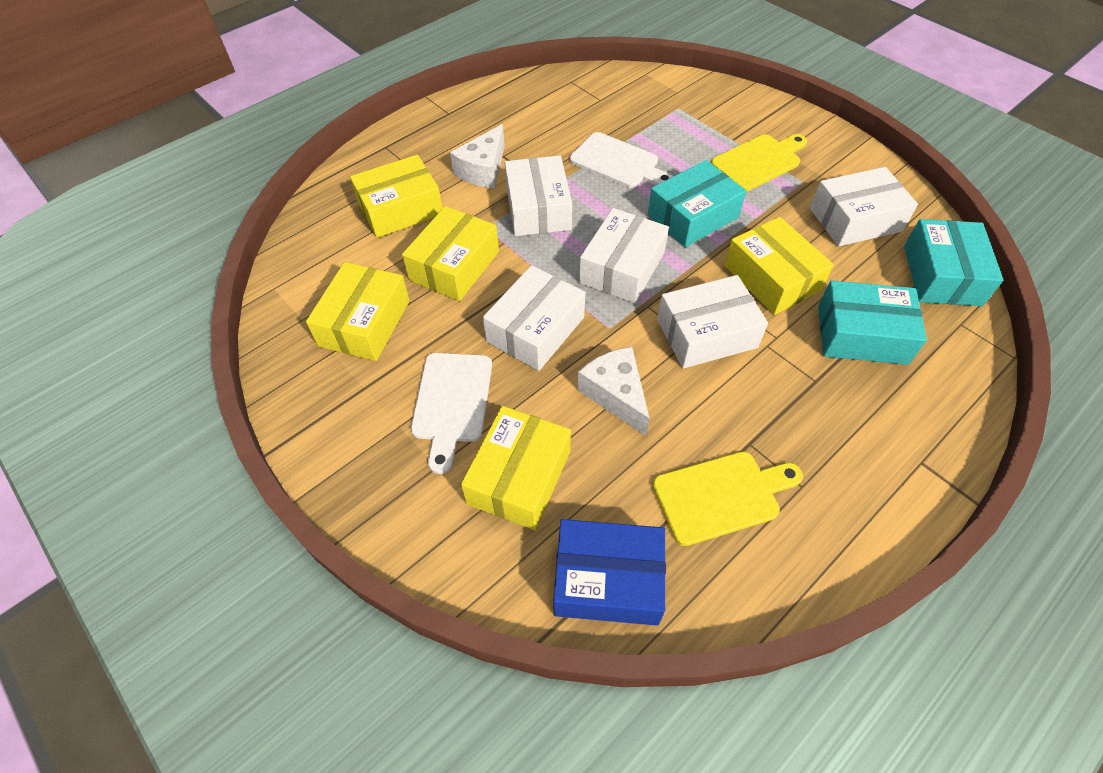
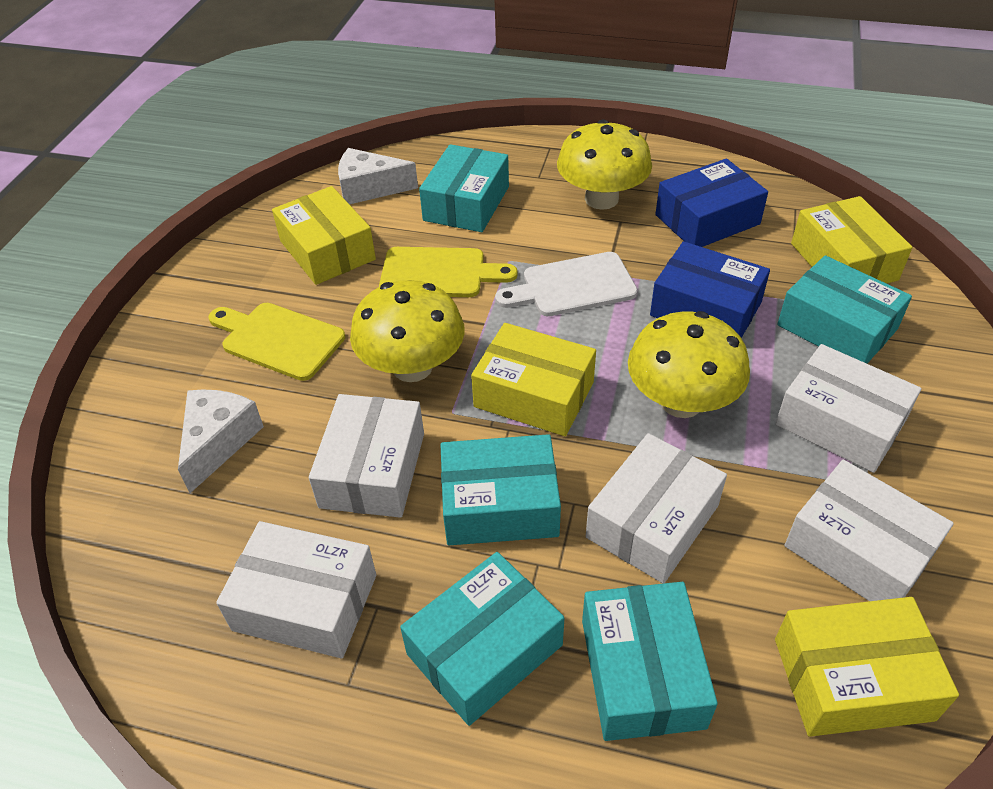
blue box: [553,519,666,626] = 1 -> [650,241,770,338] [655,158,768,247] = 2
turquoise box: [648,160,746,248] [818,281,927,365] [904,219,1003,306] = 3 -> [400,552,564,726] [419,144,509,232] [440,434,561,545] [582,582,718,741] [777,255,912,364] = 5
white cutting board: [411,353,492,474] [570,132,673,188] = 2 -> [495,252,638,316] = 1
yellow box: [306,262,410,361] [350,155,443,238] [402,206,499,301] [461,406,571,530] [724,217,834,315] = 5 -> [272,186,376,285] [471,323,596,436] [775,597,959,737] [791,196,912,284] = 4
yellow mushroom: none = 0 -> [350,280,465,382] [557,119,652,210] [628,311,750,418] = 3

